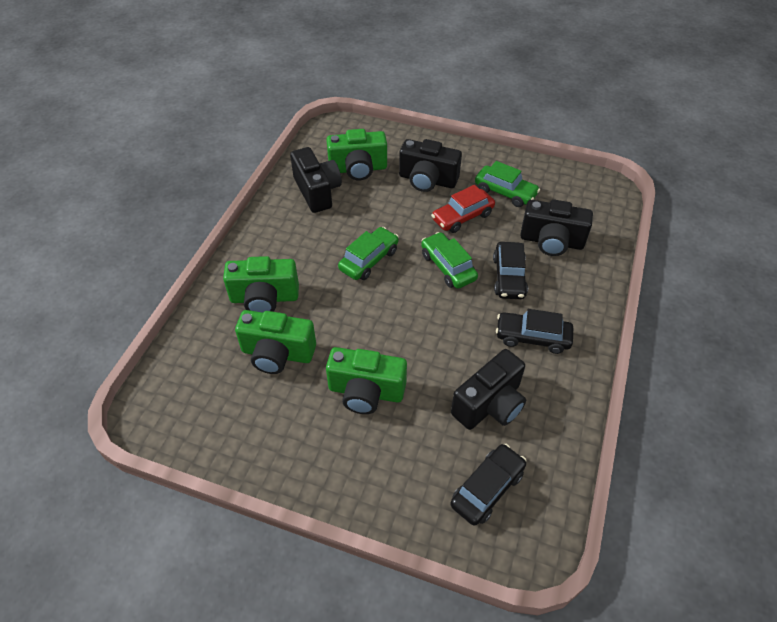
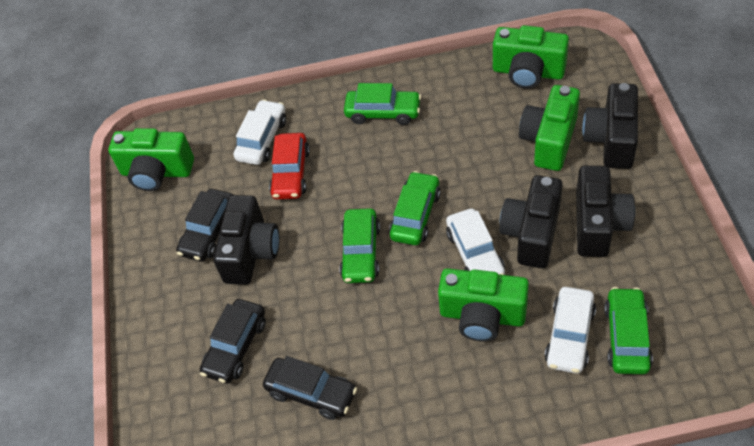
green car: [338,227,399,280] [421,232,478,289] [475,161,540,207] = 3 -> [339,208,380,283] [344,83,421,125] [389,171,441,245] [604,287,653,374] = 4
white car: none = 0 -> [234,99,286,165] [446,209,505,275] [544,287,596,374] = 3

